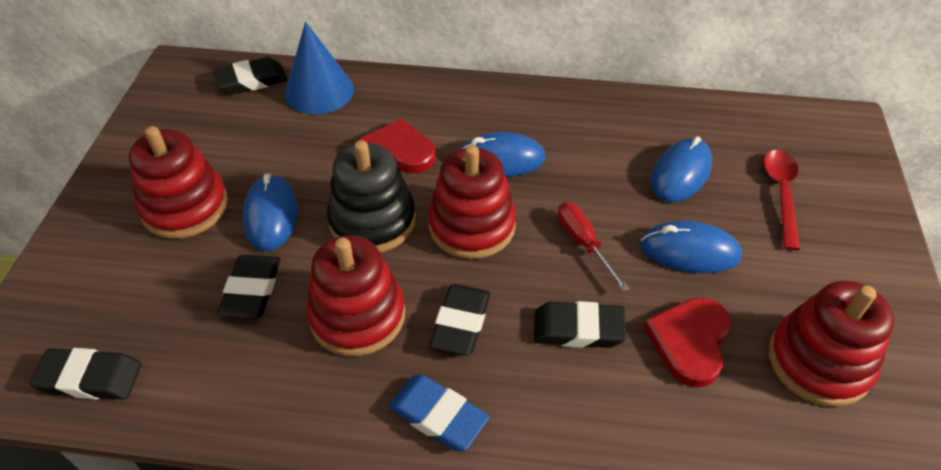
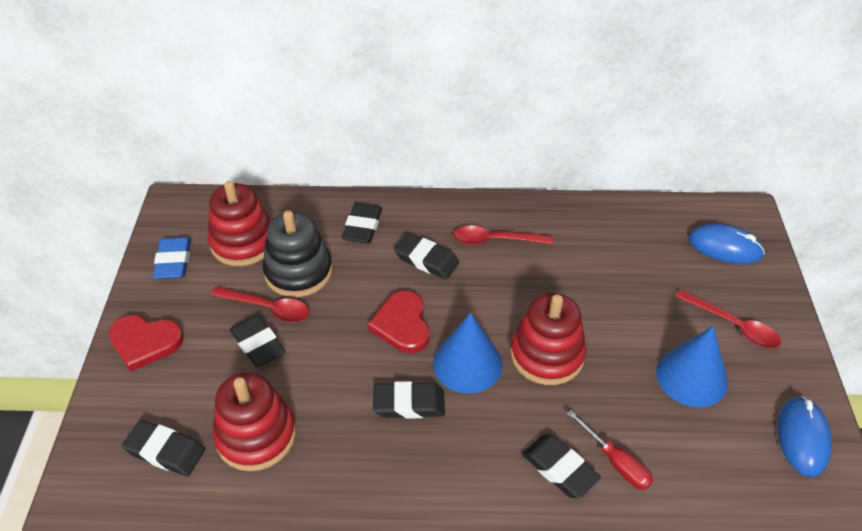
black eraser: [29,348,141,400] [213,57,287,94] [217,255,281,319] [429,284,490,356] [534,301,627,348] = 5 -> [122,420,205,476] [230,315,285,367] [342,203,382,243] [373,381,445,419] [394,233,459,279] [522,434,601,499] = 6
blue cone: [285,22,354,115] = 1 -> [433,313,503,394] [656,326,728,408] = 2
blue mouse: [243,174,298,251] [460,132,546,177] [640,221,742,273] [651,136,712,202] = 4 -> [689,224,765,264] [777,396,832,477] = 2
red spoon: [764,150,800,250] = 1 -> [210,286,310,322] [453,225,553,245] [675,289,781,349] = 3
red stacking toy: [129,126,228,239] [306,235,405,356] [428,145,516,259] [769,281,894,407] = 4 -> [208,181,271,266] [213,372,296,471] [510,293,587,385] = 3

